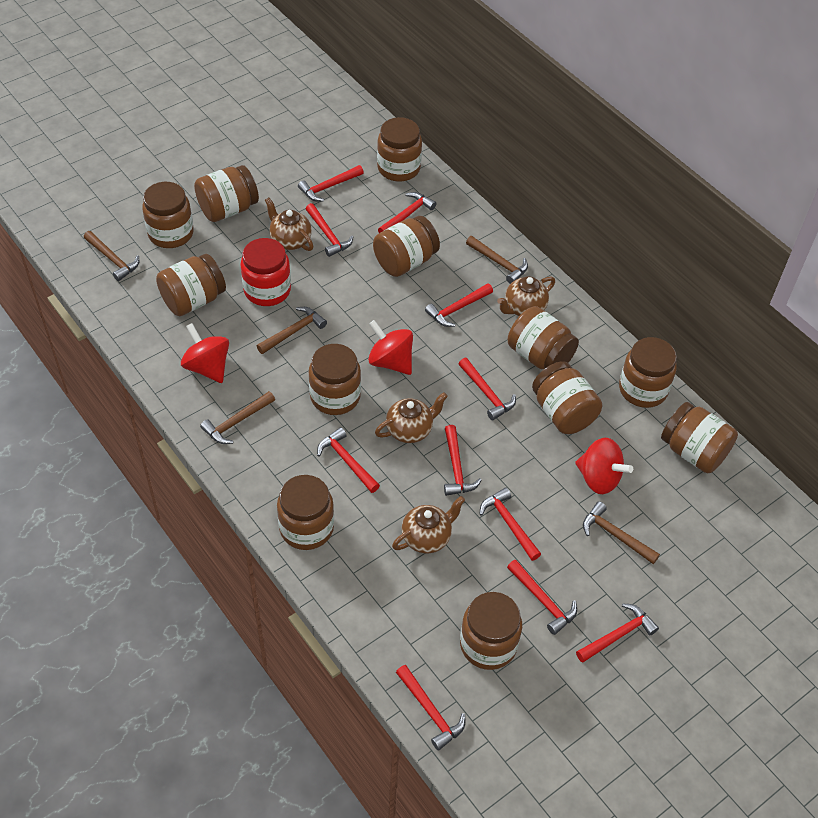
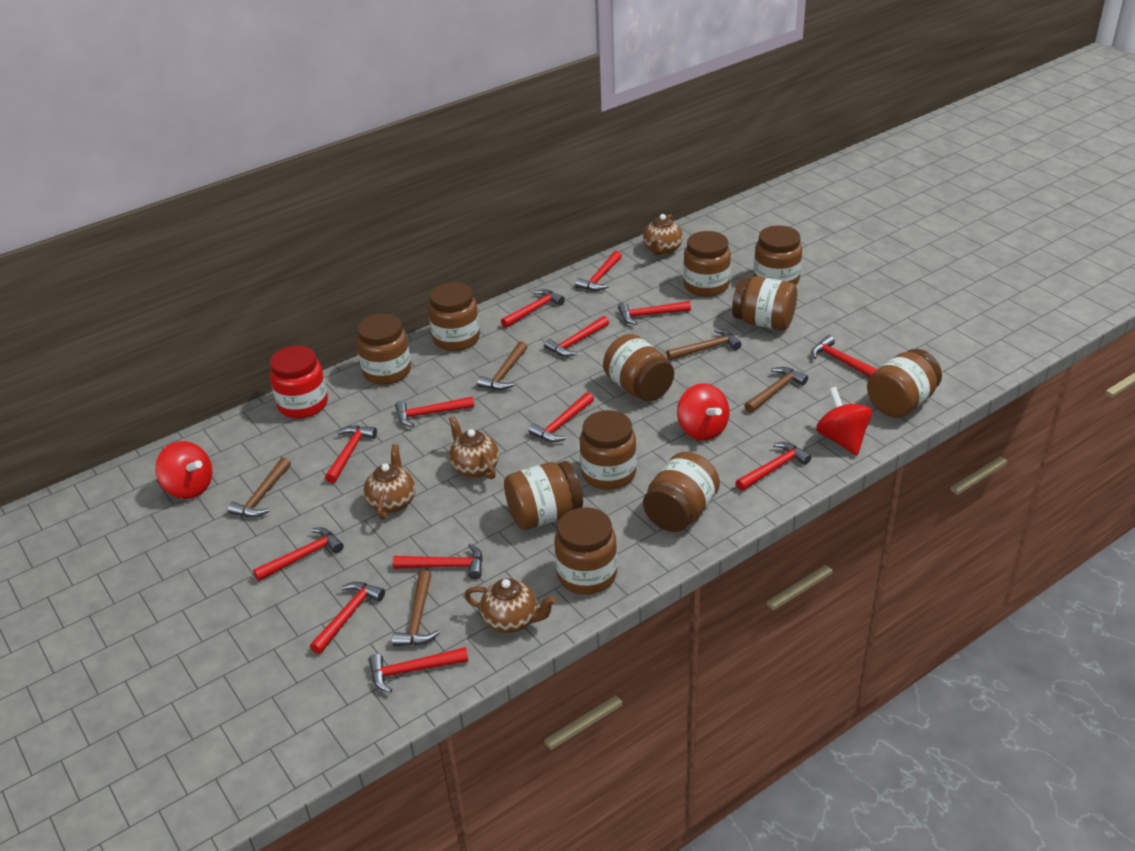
brown jar: [142,182,194,248] [156,254,226,316] [194,165,259,222] [277,475,334,550] [309,344,361,415] [373,216,440,277] [377,117,422,182] [460,592,522,670] [508,306,579,369] [532,361,602,434] [619,337,677,408] [661,402,738,473] = 12 -> [356,314,411,385] [428,282,480,351] [504,461,583,530] [554,507,617,595] [580,410,637,490] [603,334,674,402] [643,452,720,532] [683,231,731,297] [732,276,797,331] [754,225,802,285] [867,349,942,418] = 11
red hammer: [298,165,364,202] [306,203,353,257] [317,427,380,493] [378,192,437,233] [396,665,465,750] [425,283,493,327] [444,425,482,496] [458,358,516,420] [480,488,541,561] [507,560,577,635] [576,604,659,663] = 11 -> [253,528,344,581] [310,582,385,654] [325,425,377,483] [369,647,468,693] [393,544,483,579] [395,397,474,427] [501,289,565,328] [529,392,594,442] [544,316,609,357] [575,251,622,291] [618,301,691,325] [736,442,811,491] [811,335,878,377] = 13

